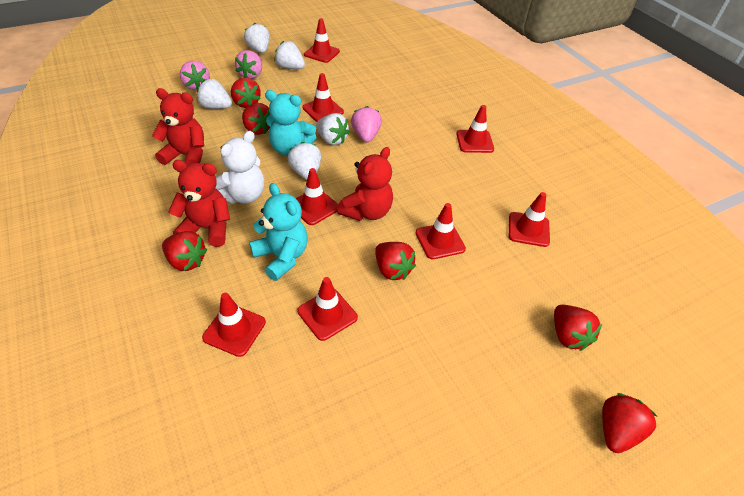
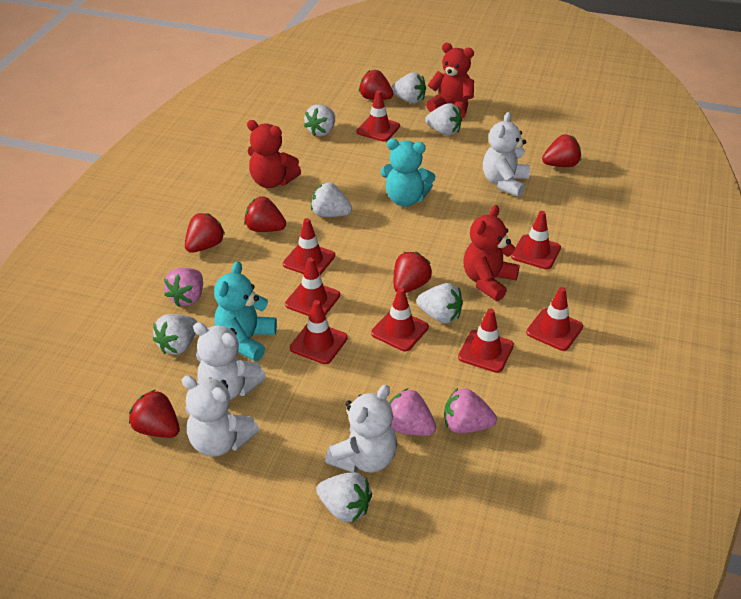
white strawberry: [197,79,232,109] [244,23,270,53] [274,41,305,69] [288,142,321,180] [316,113,350,145] = 5 -> [153,314,197,355] [304,104,335,136] [311,182,352,217] [316,473,372,522] [391,73,426,104] [416,283,463,324] [425,103,462,136] = 7
white teddy bear: [216,131,264,204] = 1 -> [182,375,259,457] [193,322,266,400] [325,385,397,473] [483,112,530,197] = 4

